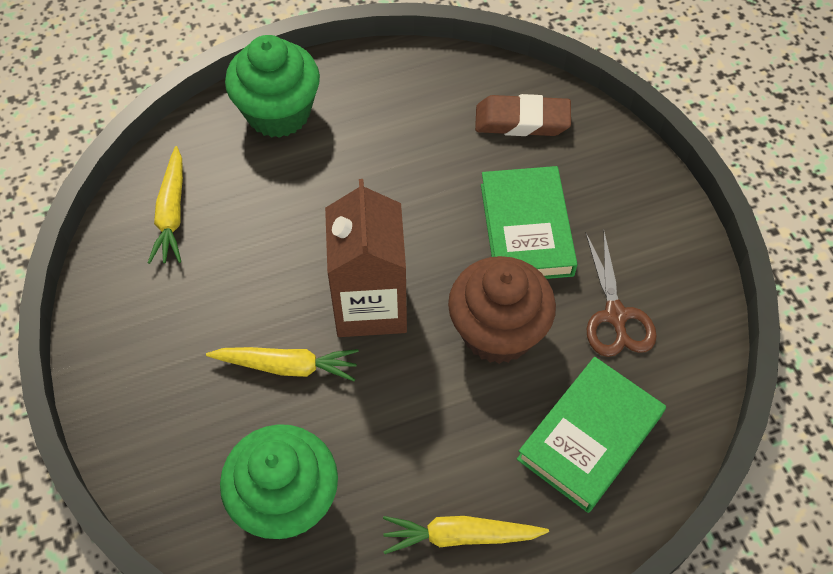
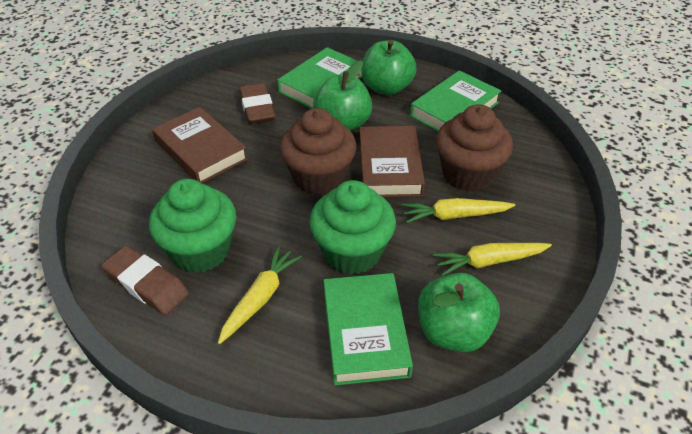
brown book: none = 0 -> [152,107,248,184] [359,126,425,197] = 2
brown carton: [325,179,407,337] = 1 -> none = 0
brown cupcake: [448,256,556,364] = 1 -> [280,108,357,196] [436,104,513,192] = 2
brown eraser: [475,94,571,136] = 1 -> [102,246,189,315] [239,83,275,124] = 2
brown scissors: [586,232,657,357] = 1 -> none = 0
green apple: none = 0 -> [313,60,372,131] [361,40,417,95] [418,273,500,352] = 3
green book: [481,166,578,279] [517,357,666,513] = 2 -> [277,47,362,109] [324,273,413,385] [410,70,501,132] = 3

